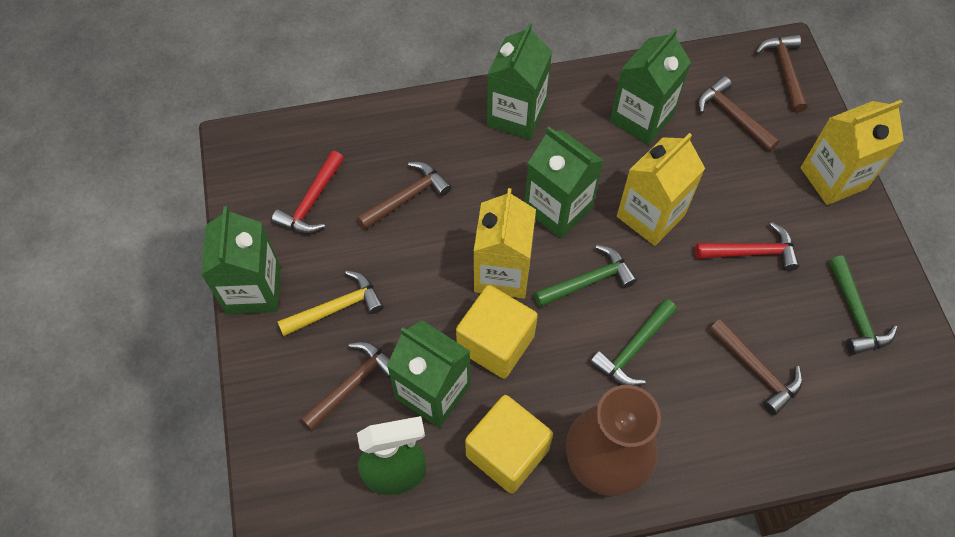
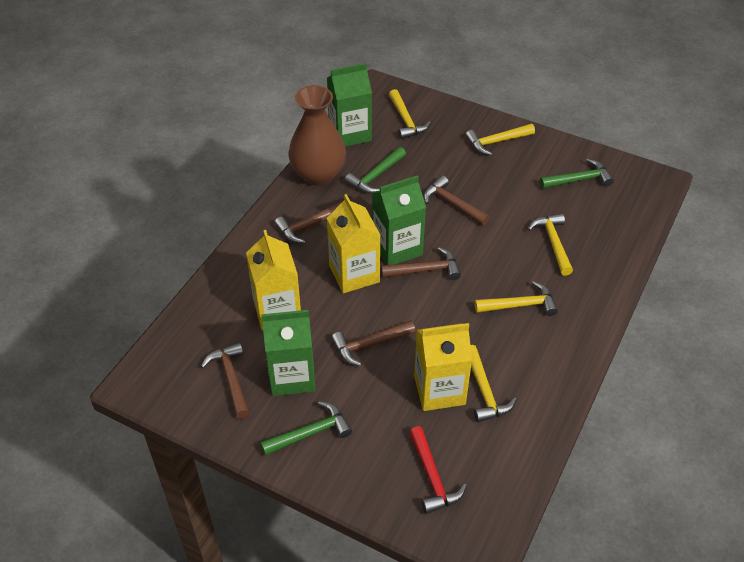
green carton: [201,206,281,314] [387,320,470,428] [487,23,552,140] [525,127,604,239] [610,28,691,145] = 5 -> [261,310,316,396] [327,63,372,147] [372,175,426,265] = 3
green spray bottle: [357,416,426,495] = 1 -> none = 0
red hammer: [272,151,344,233] [695,222,799,271] = 2 -> [409,426,467,514] = 1
yellow cube: [456,285,538,379] [465,395,553,494] = 2 -> none = 0
yellow hammer: [277,271,384,336] = 1 -> [389,89,431,139] [465,124,535,155] [471,345,517,423] [475,281,558,316] [528,213,573,276] = 5

